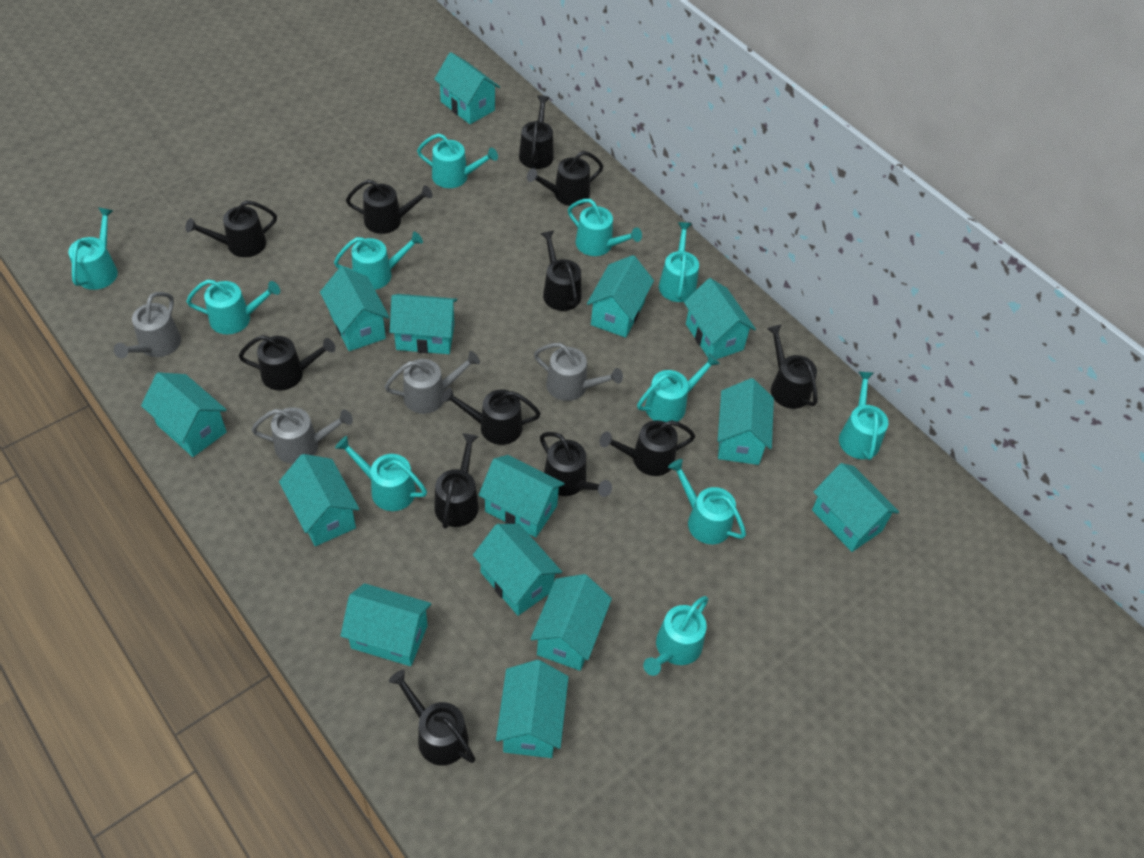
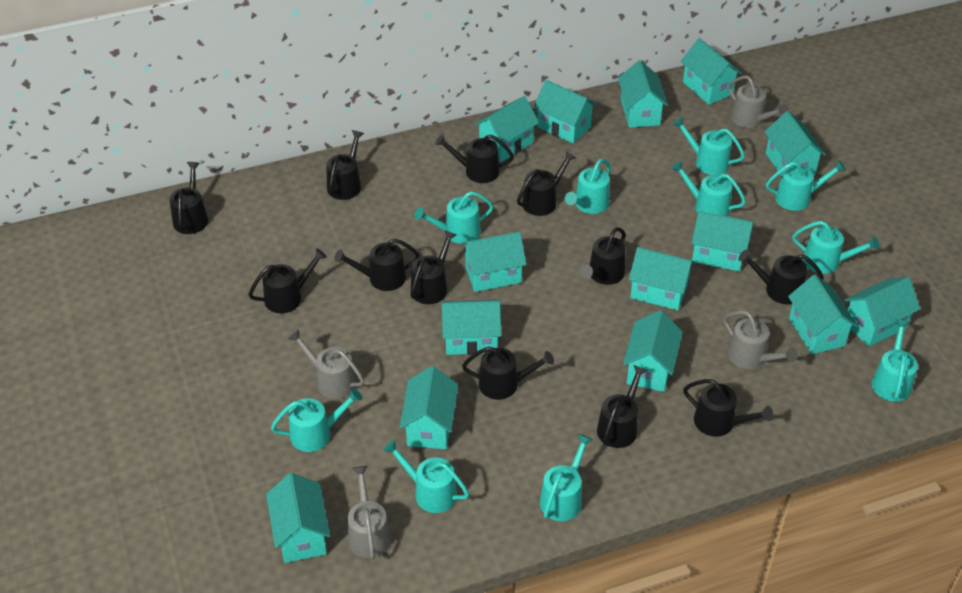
turquoise watering can: [68,208,118,290] [186,280,280,334] [334,232,423,290] [335,436,427,511] [417,133,498,188] [568,199,642,256] [637,353,720,422] [643,596,708,676] [659,222,699,302] [668,459,746,544] [839,372,888,460] = 11 -> [271,388,362,452] [383,440,469,513] [415,191,493,244] [540,434,593,521] [565,159,611,214] [671,161,746,216] [673,117,745,175] [766,160,846,211] [792,221,880,274] [872,319,918,402] = 10

